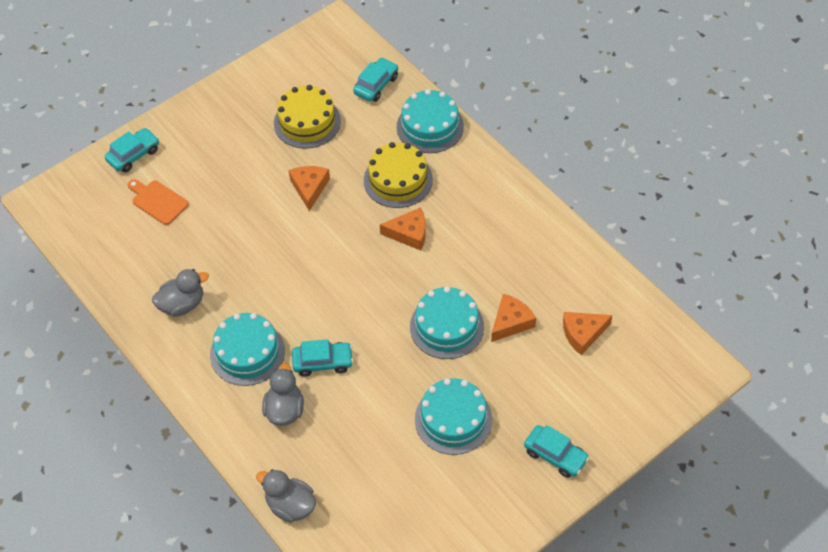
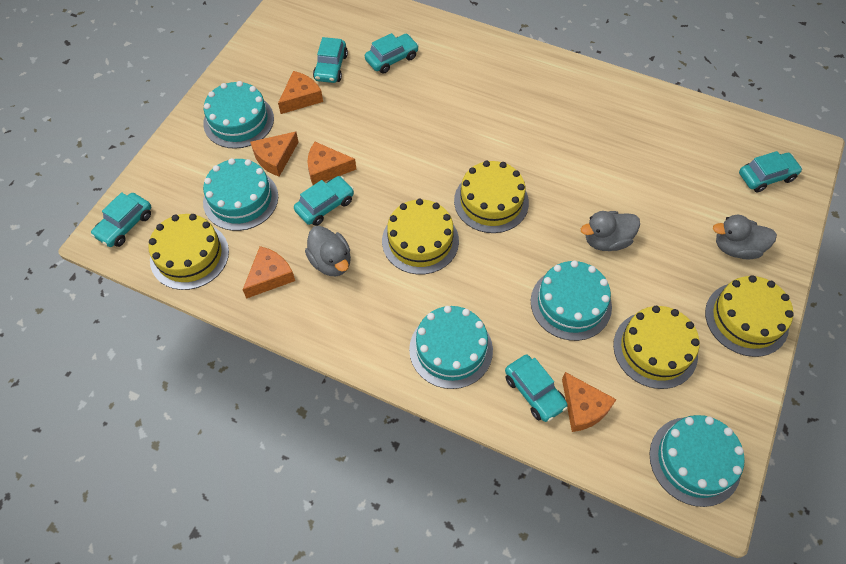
orange cheese: [289,166,330,211] [380,207,426,251] [491,294,536,342] [563,312,612,355] = 4 -> [243,246,295,299] [250,132,299,177] [278,71,323,114] [307,142,356,185] [562,372,617,432] = 5
orange cutting board: [128,179,189,225] = 1 -> none = 0
turquoise cake: [210,313,285,386] [396,89,464,153] [410,286,484,359] [415,378,492,455] = 4 -> [203,81,274,149] [203,158,278,231] [409,306,493,389] [531,260,612,341] [649,415,745,507] = 5
turquoise car: [105,128,159,172] [292,339,353,377] [353,57,398,102] [524,425,589,478] = 4 -> [91,192,151,247] [294,176,354,226] [313,37,348,83] [365,33,419,74] [505,355,568,422] [739,151,803,192] = 6
yellow cake: [274,85,341,149] [364,142,433,208] = 2 -> [148,214,229,290] [382,199,459,274] [454,160,529,233] [613,306,700,389] [705,275,794,357] = 5

